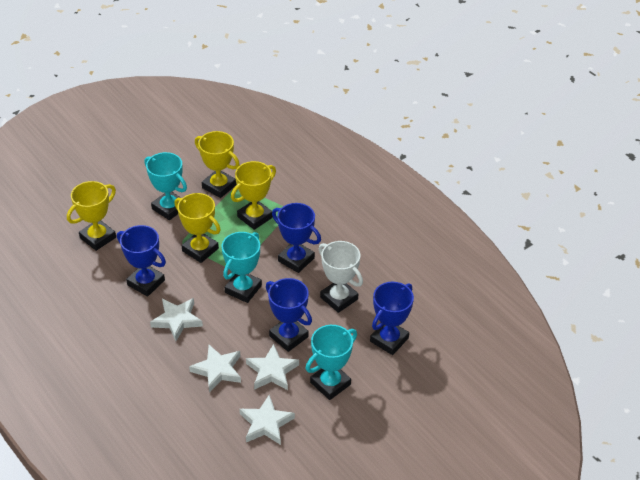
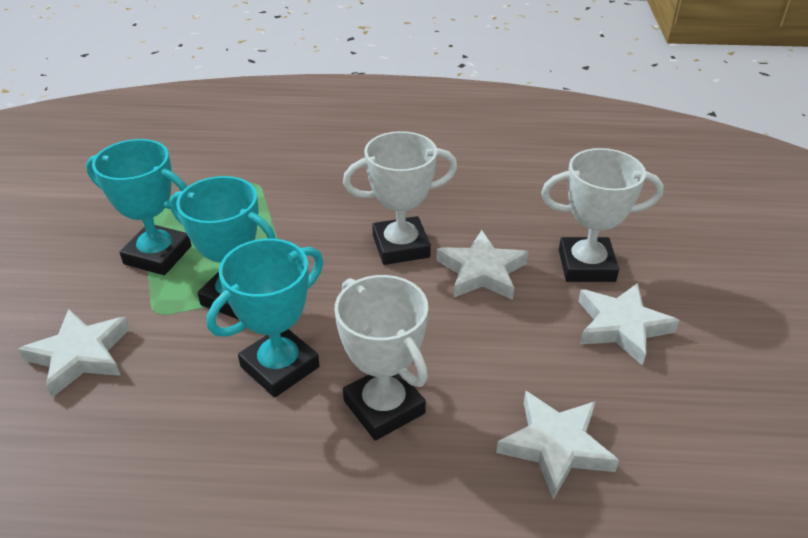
blue trophy: [117,225,166,297] [266,278,312,352] [272,203,321,273] [370,282,414,355] = 4 -> none = 0
white trophy: [319,241,363,313] = 1 -> [335,275,428,441] [343,131,457,265] [541,148,664,282] = 3
yellow trophy: [67,181,116,251] [174,193,221,263] [195,131,240,198] [231,161,276,230] = 4 -> none = 0

